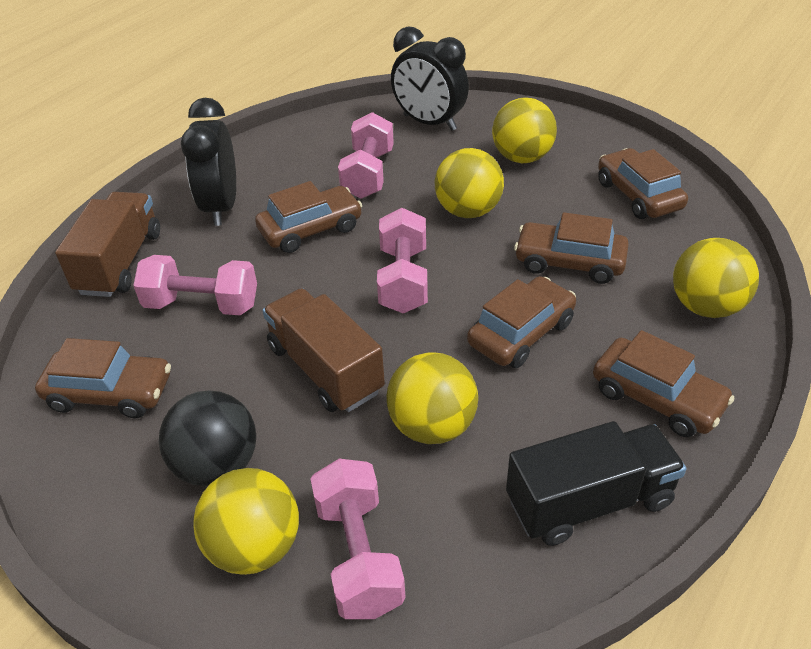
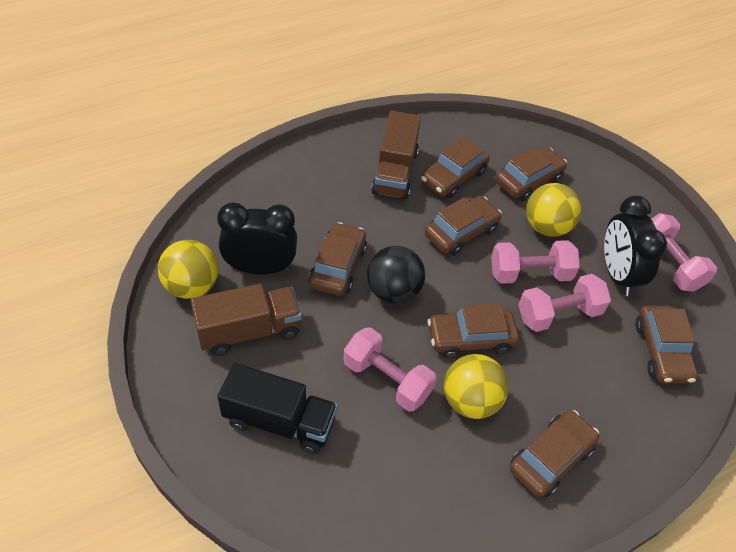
brown car: [35,338,171,418] [255,181,362,253] [467,276,576,368] [514,212,629,284] [593,330,735,437] [598,148,688,219] = 6 -> [309,222,367,296] [421,137,490,198] [424,196,502,256] [427,303,519,358] [495,147,567,201] [510,410,599,497] [635,305,698,384] = 7
yellow ball: [193,468,299,575] [387,352,478,444] [435,148,504,218] [492,98,557,163] [673,238,759,318] = 5 -> [158,240,218,299] [444,354,508,419] [526,183,581,237] = 3

